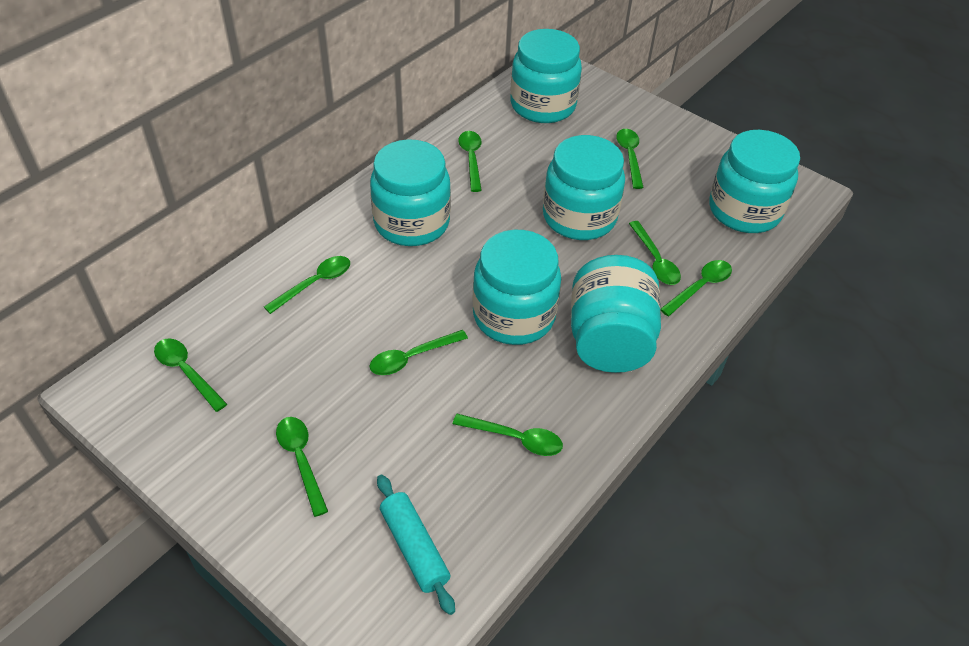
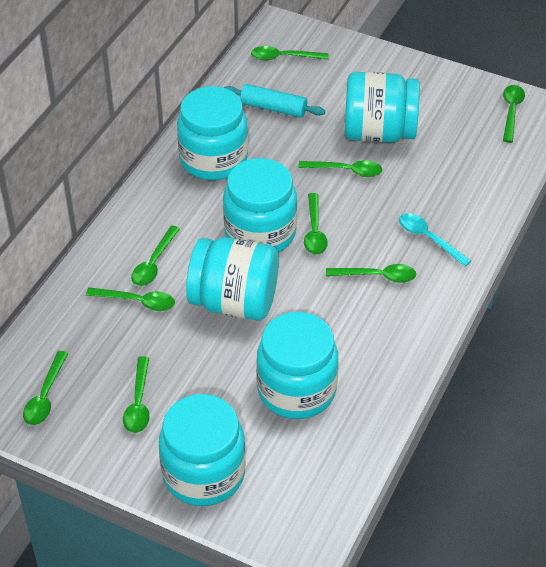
turquoise spoon: none = 0 -> [399,213,471,267] = 1

